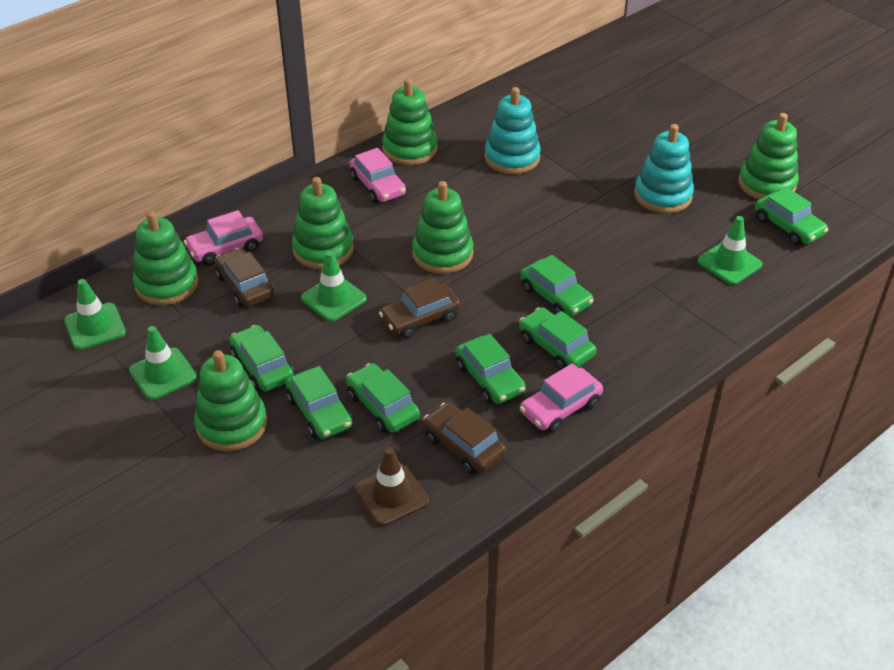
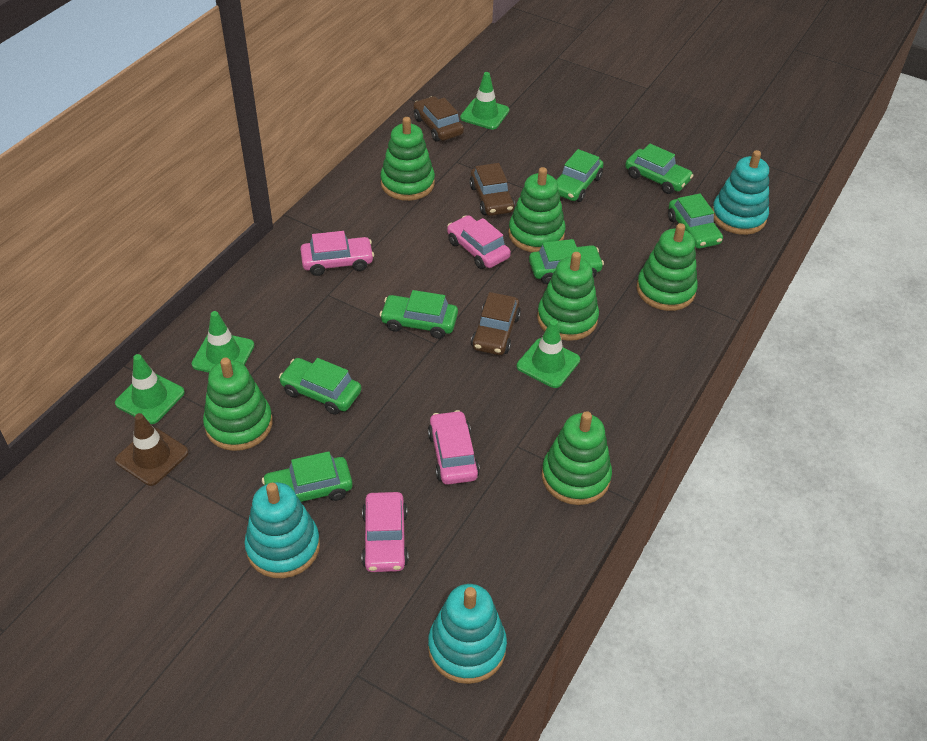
pink car: [184,210,263,266] [350,148,406,203] [520,363,603,433] = 3 -> [300,231,374,276] [362,492,408,572] [428,410,480,485] [447,215,511,269] = 4
turquoise stacking toy: [484,87,541,174] [634,124,694,213] = 2 -> [245,482,320,578] [428,584,507,684] [712,150,769,235] = 3

